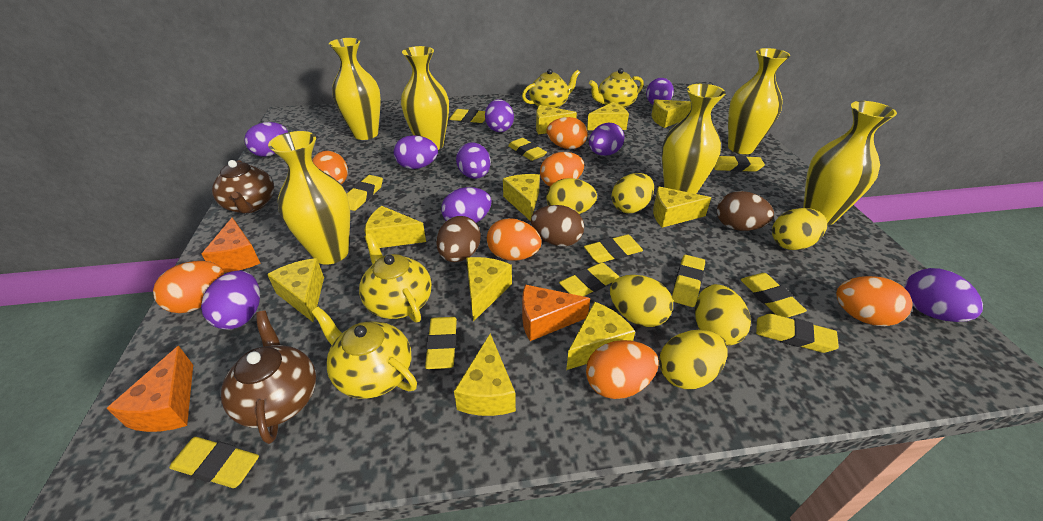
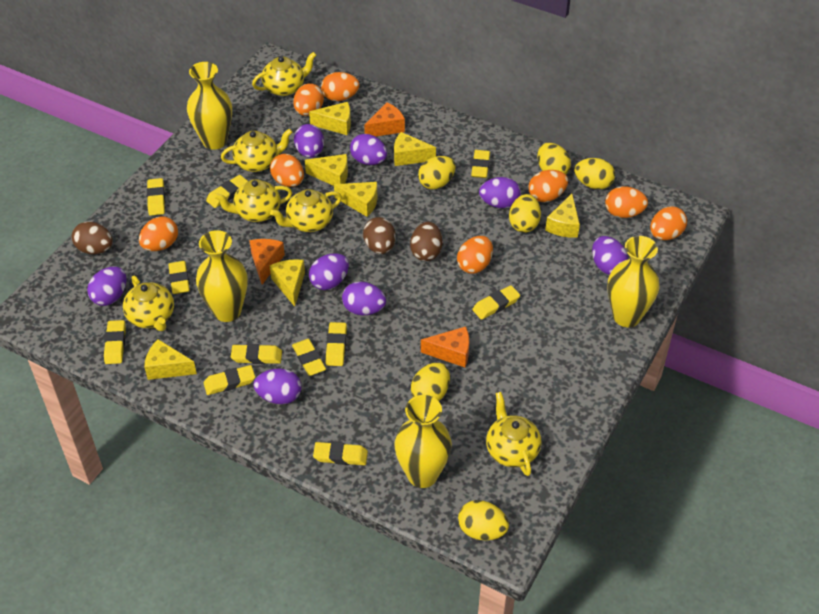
brown teapot: [212,160,274,213] [221,311,316,444] = 2 -> none = 0
orange egg: [153,261,224,313] [312,151,348,184] [487,218,542,261] [540,152,584,187] [546,117,588,149] [586,340,659,399] [836,276,912,326] = 7 -> [139,217,178,251] [270,154,304,187] [293,83,324,116] [321,72,359,101] [457,236,493,274] [529,170,568,202] [605,186,648,218] [650,206,687,240] = 8
purple egg: [201,270,260,330] [244,122,288,157] [394,135,438,169] [441,187,492,223] [456,142,491,179] [485,99,514,132] [589,123,625,156] [646,78,674,105] [904,268,983,322] = 9 -> [87,267,126,306] [253,368,301,404] [294,124,324,158] [309,253,349,290] [342,282,386,315] [350,134,387,165] [479,177,521,208] [592,236,628,275] = 8
yellow cheese: [267,258,324,322] [365,206,426,248] [454,333,516,416] [466,257,512,322] [503,174,540,221] [536,105,577,135] [566,302,635,370] [587,102,629,130] [651,99,691,128] [653,186,711,228] = 10 -> [144,339,197,380] [270,259,305,307] [305,154,348,186] [309,102,351,135] [334,182,377,217] [394,132,436,166] [545,194,580,238] = 7
yellow teapot: [312,307,417,399] [359,234,432,323] [522,69,580,108] [589,68,644,108] = 4 -> [123,275,174,331] [214,179,292,222] [221,129,292,172] [252,52,316,96] [270,189,342,232] [486,392,542,476] = 6
yellow vase: [268,131,350,265] [329,38,381,140] [401,46,449,150] [662,84,726,194] [728,48,790,154] [803,101,897,225] = 6 -> [187,62,232,150] [196,230,248,322] [395,395,452,488] [608,236,660,327] = 4

